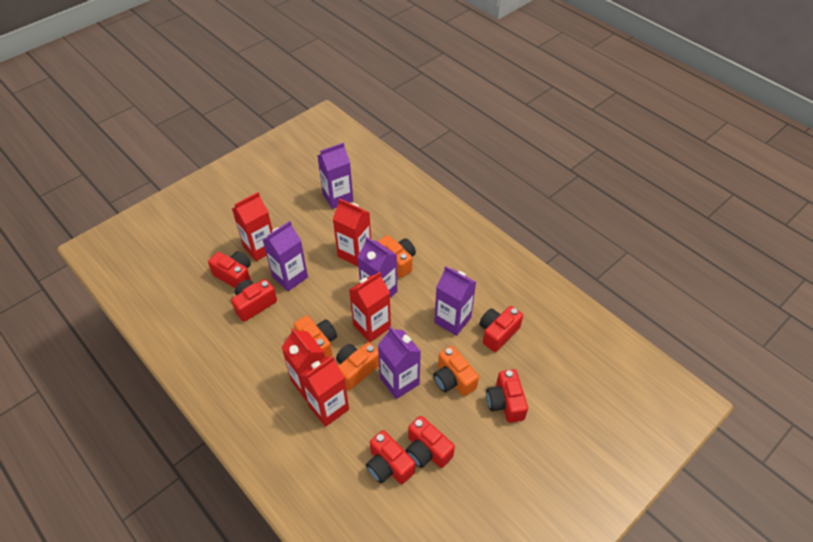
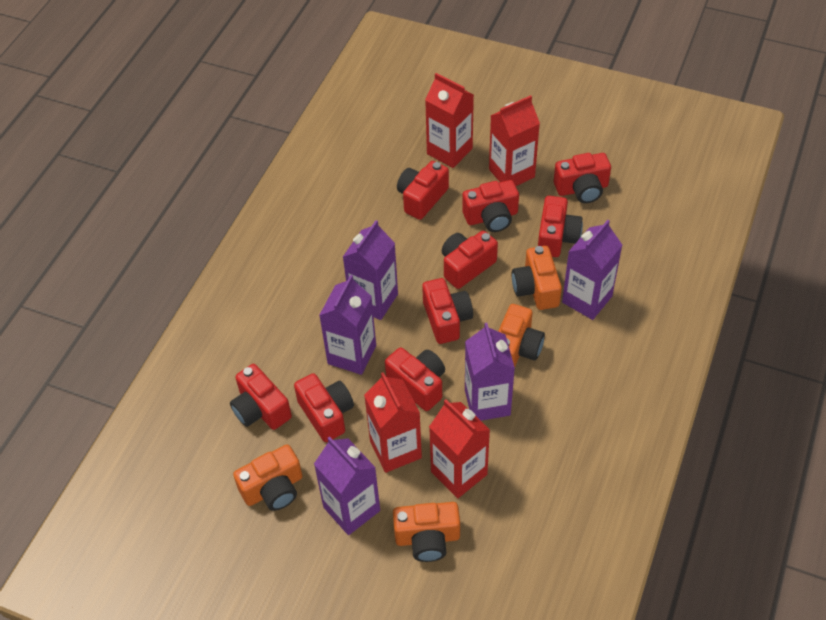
red camera: [208,251,251,288] [231,279,277,322] [366,430,415,484] [406,416,455,468] [479,306,523,352] [486,369,528,423] = 6 -> [230,364,292,430] [294,373,354,442] [385,347,445,411] [397,161,449,220] [422,278,473,344] [442,231,498,289] [462,180,519,232] [538,196,583,257] [554,153,611,203] = 9
red carton: [232,192,272,261] [282,328,325,401] [300,356,349,427] [333,198,371,267] [349,272,391,342] = 5 -> [364,372,422,473] [425,73,474,168] [429,399,490,499] [489,95,540,186] = 4

